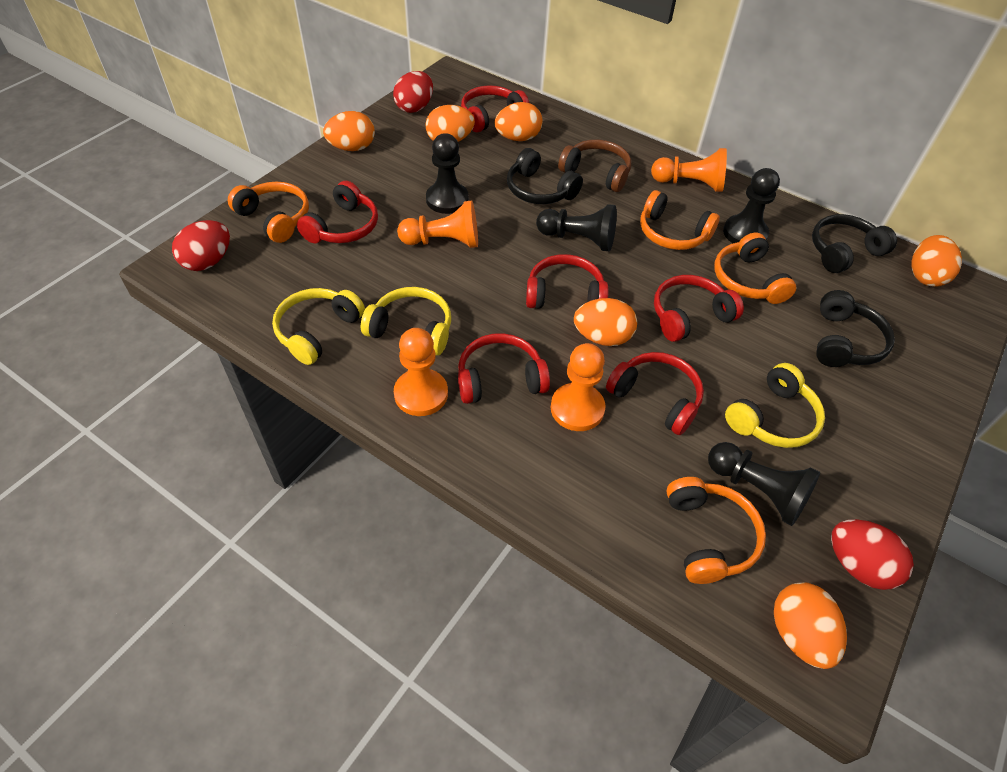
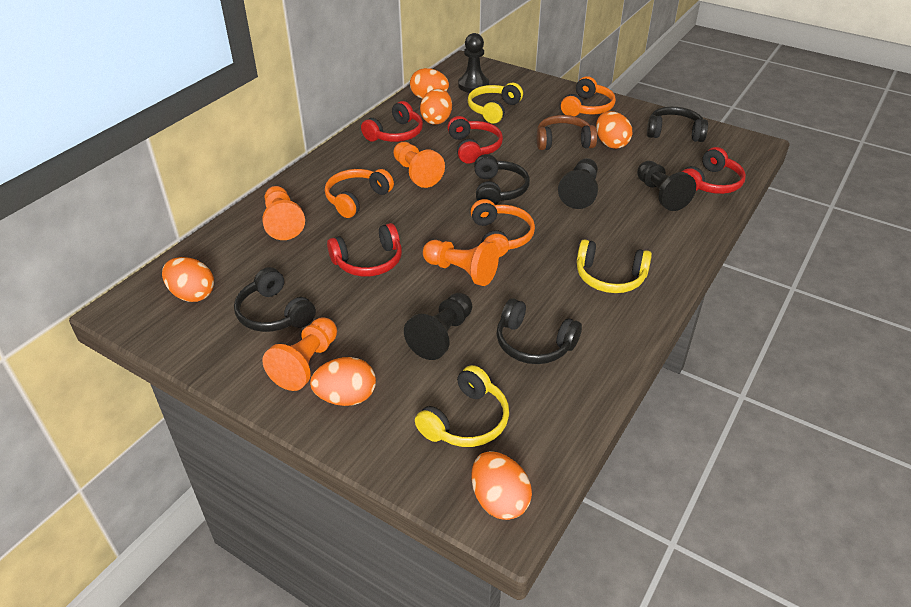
black headphones: [507,148,583,204] [812,214,897,273] [816,290,895,367] = 3 -> [234,267,316,332] [474,154,530,205] [497,298,582,364] [647,107,708,142] = 4
orange headphones: [228,182,309,243] [640,190,720,250] [666,477,766,584] [714,233,796,304] = 4 -> [325,169,394,218] [471,199,535,257] [561,76,616,116] = 3
red egg: [172,220,230,271] [393,71,433,113] [831,519,914,590] = 3 -> none = 0
red headphones: [297,181,378,243] [458,333,550,404] [461,85,529,132] [526,254,609,309] [606,352,704,435] [654,275,744,342] = 6 -> [327,223,402,277] [361,101,423,142] [447,116,503,163] [682,147,746,194] = 4

